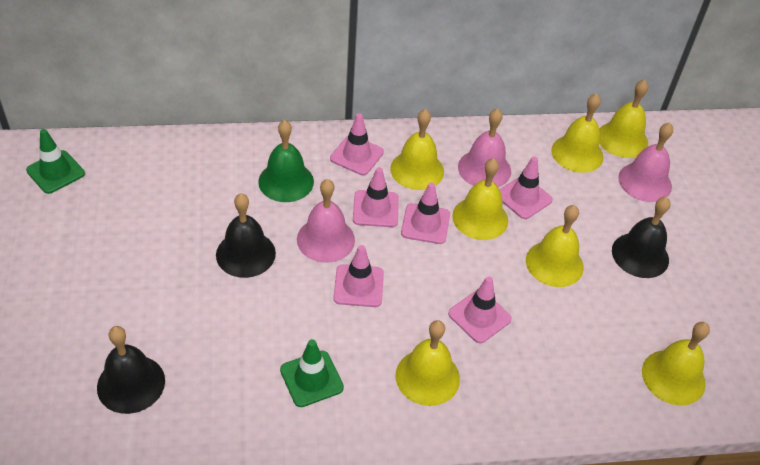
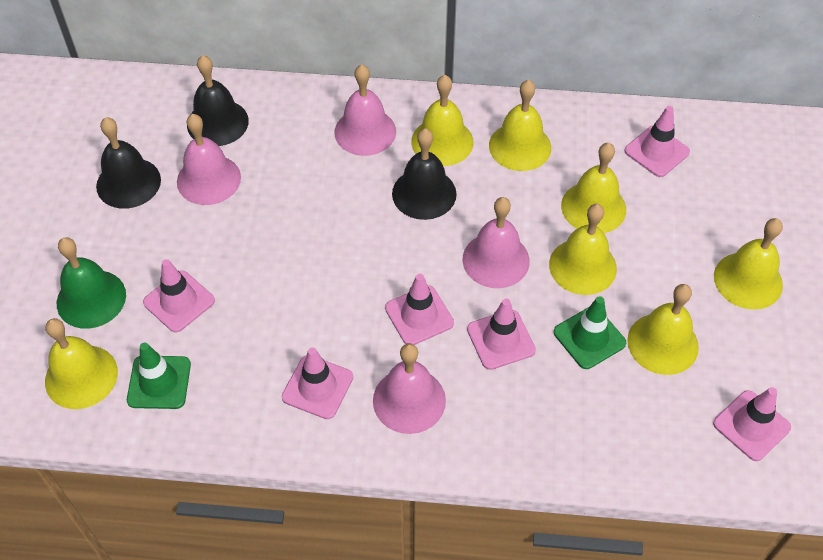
pink bell: [297,179,355,263] [458,108,511,187] [618,122,673,202] = 3 -> [177,114,241,205] [334,64,396,156] [373,343,446,434] [463,197,530,288] = 4

